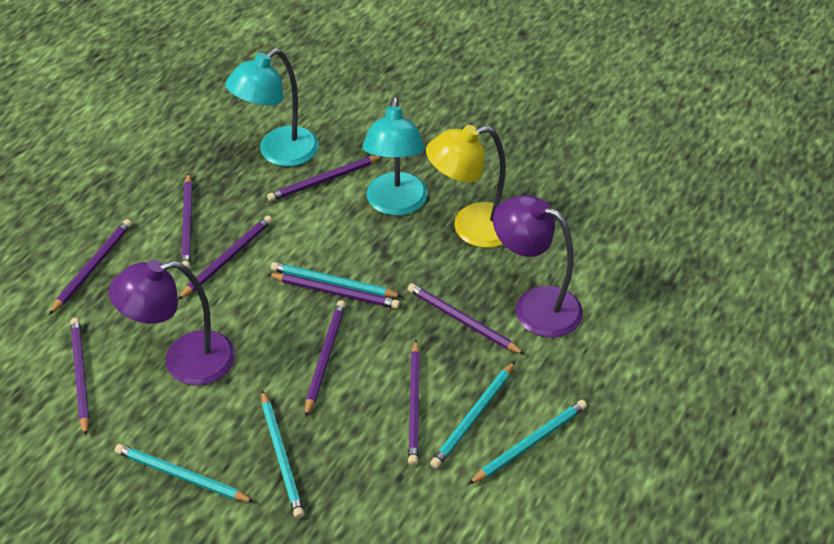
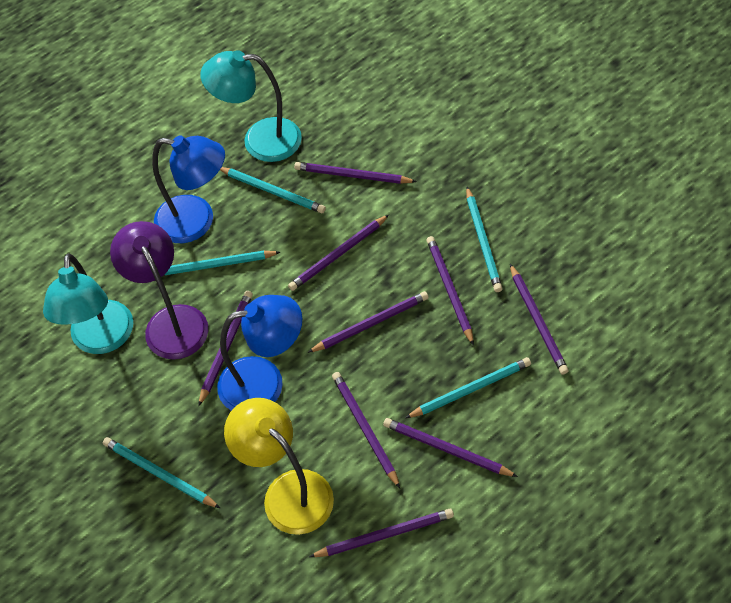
blue lamp: none = 0 -> [152,135,225,243] [217,295,302,411] = 2
purple lamp: [109,260,235,386] [493,195,583,338] = 2 -> [110,221,208,359] = 1

